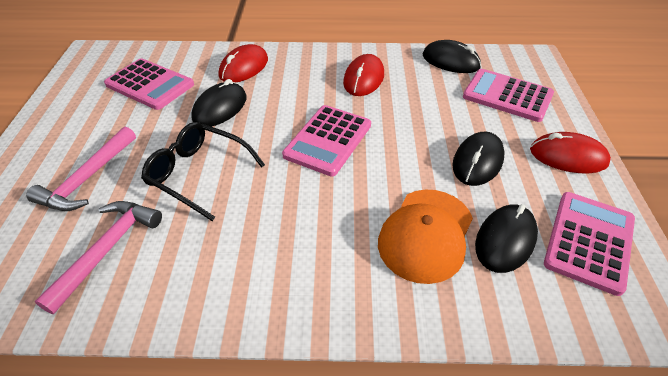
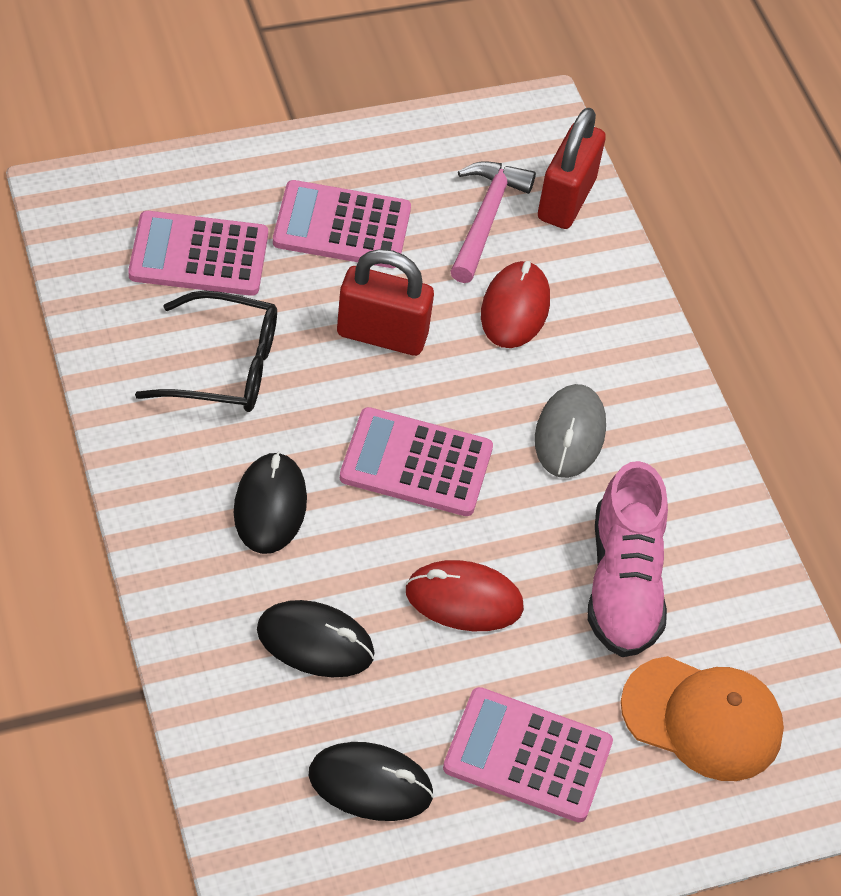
black mouse: [191,79,246,126] [423,40,481,73] [452,132,505,186] [475,204,538,273] = 4 -> [233,451,307,554] [257,600,375,677] [309,742,434,821] = 3
grey mouse: none = 0 -> [535,384,606,478] = 1
pink hammer: [26,127,136,211] [35,201,162,314] = 2 -> [450,161,536,283] = 1
pink shoe: none = 0 -> [587,461,668,657] = 1
red mouse: [219,44,268,82] [343,54,384,96] [530,132,611,173] = 3 -> [406,560,524,631] [481,261,550,348] = 2
red padlock: none = 0 -> [337,249,434,356] [538,108,606,229] = 2

